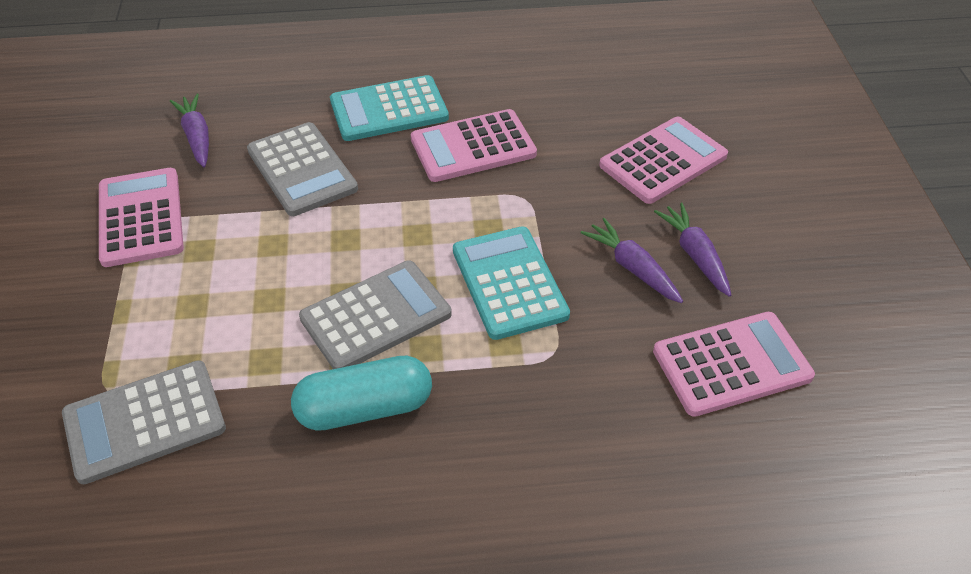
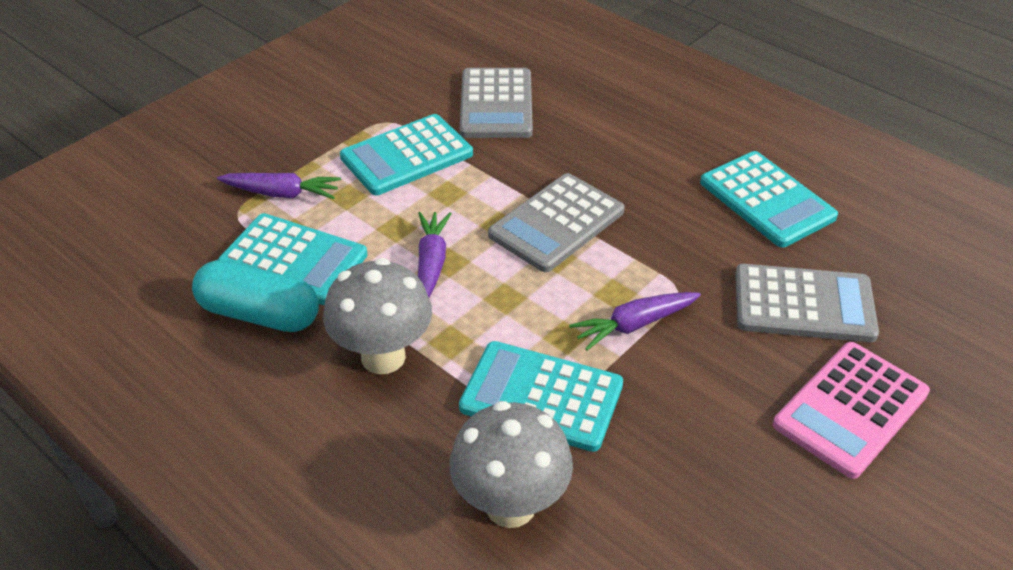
grey mushroom: none = 0 -> [323,258,432,374] [449,401,573,528] = 2
pink calculator: [99,168,184,267] [411,109,537,182] [599,116,728,204] [653,312,815,417] = 4 -> [773,342,930,479] = 1
turquoise calculator: [330,75,449,141] [453,226,570,340] = 2 -> [218,213,368,305] [340,114,473,195] [459,341,623,452] [700,151,838,247] = 4

